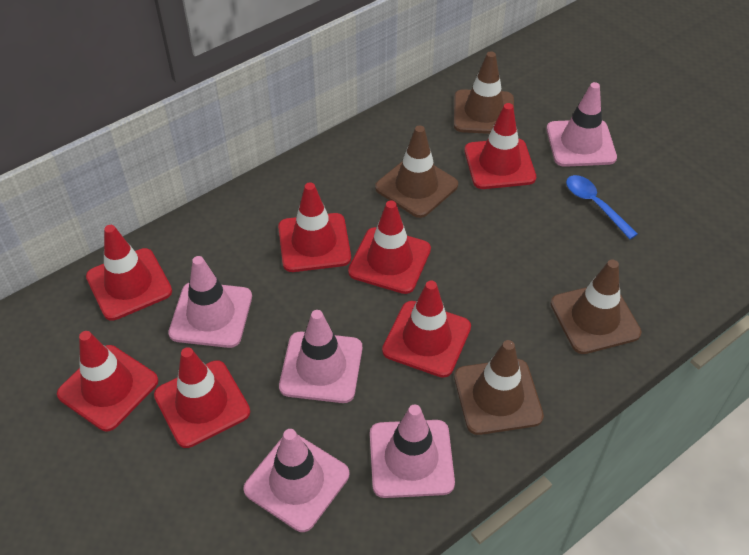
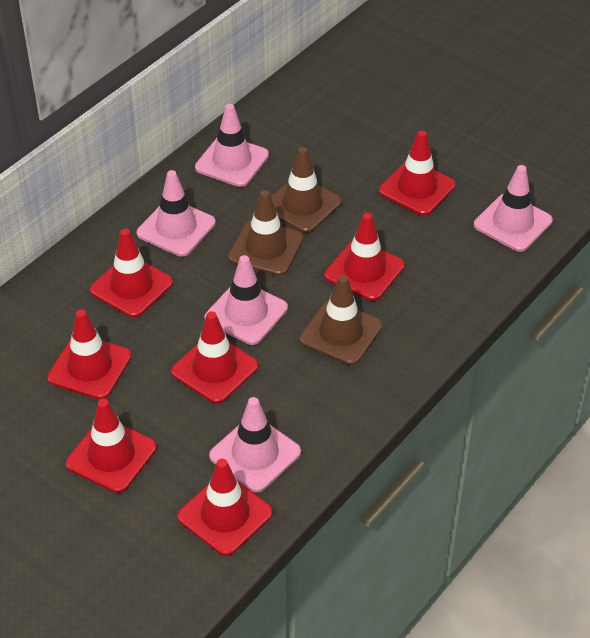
blue spoon: [566,175,638,239] = 1 -> none = 0
brown traffic cone: [375,125,458,218] [454,51,514,134] [454,340,544,435] [551,259,642,354] = 4 -> [228,190,304,276] [271,147,342,233] [300,275,382,365] = 3

